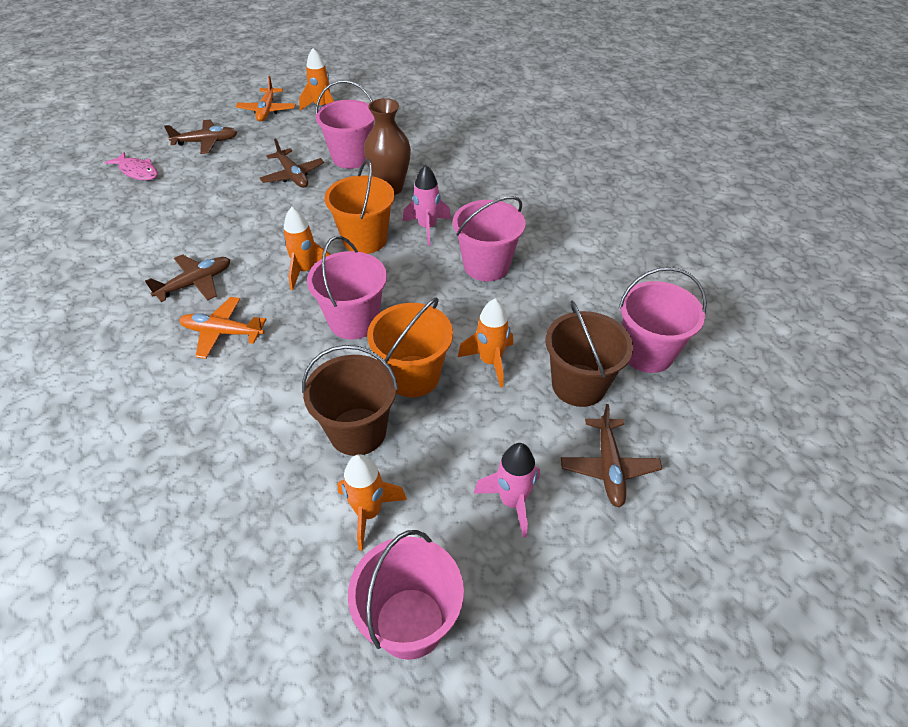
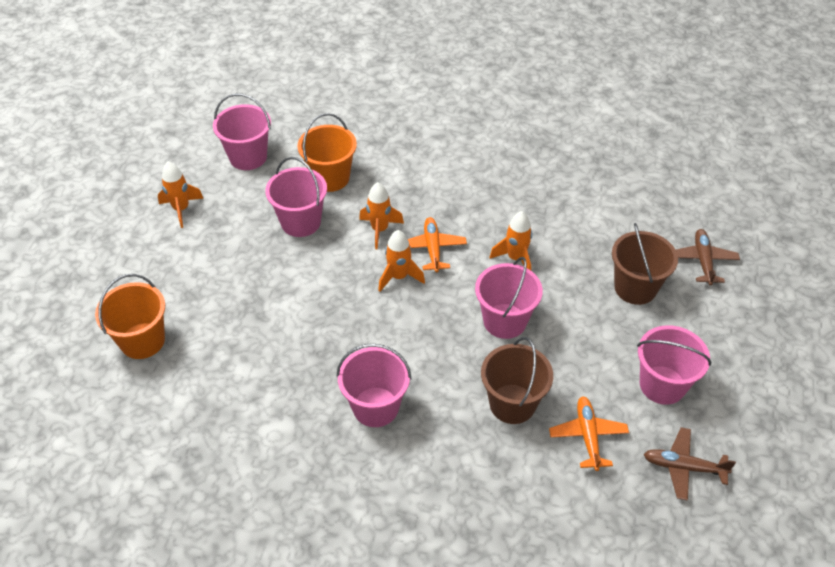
brown plane: [145,254,230,302] [164,120,237,154] [260,138,324,188] [561,404,662,507] = 4 -> [643,427,736,501] [676,229,740,286] = 2
brown vase: [364,98,411,195] = 1 -> none = 0
pink fish: [105,152,158,180] = 1 -> none = 0
pink rocket: [403,164,451,246] [474,443,540,538] = 2 -> none = 0

